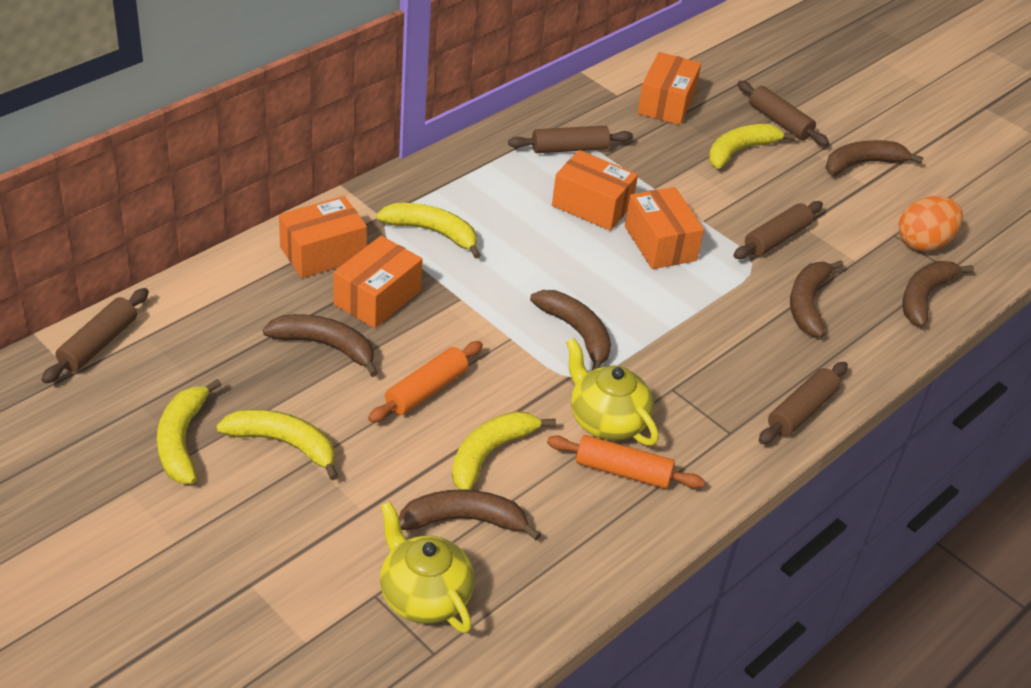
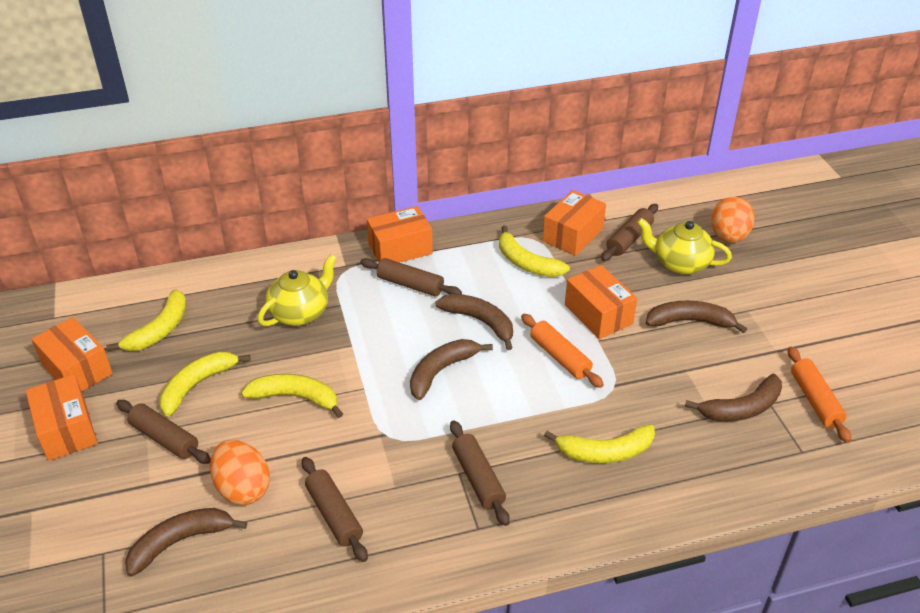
brown banana: [263,314,378,377] [399,489,541,540] [530,290,611,370] [790,260,844,338] [825,140,924,175] [902,261,974,327] = 6 -> [125,508,247,576] [410,339,493,400] [435,294,513,350] [646,301,747,333] [685,374,782,422] = 5
orange egg: [899,196,963,251] = 1 -> [210,440,270,505] [711,197,755,243] = 2

